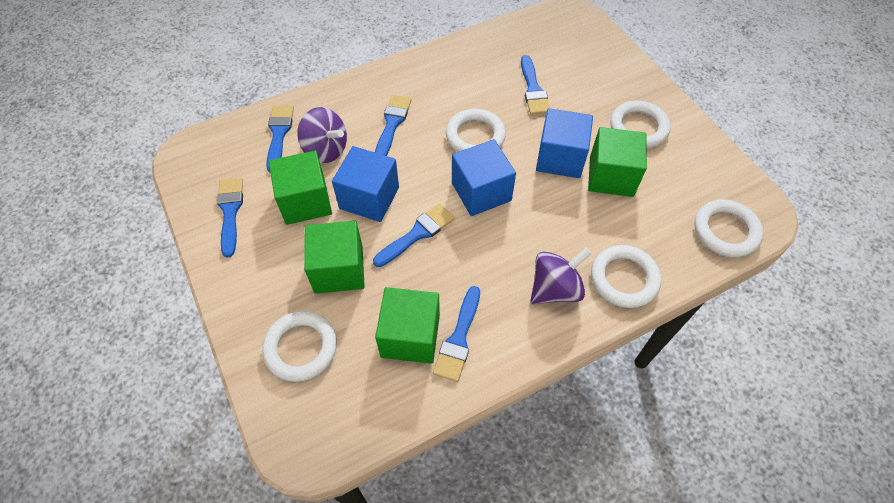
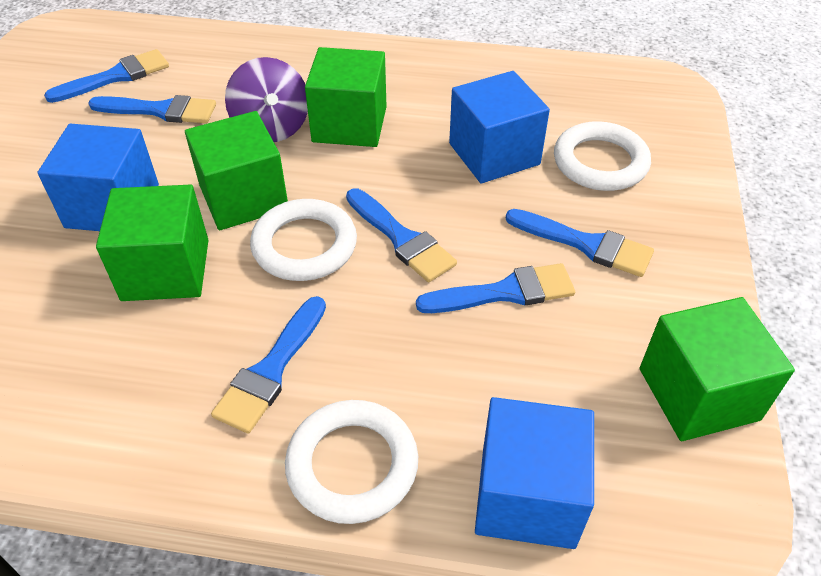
purple spinning top: [297,107,347,163] [531,247,592,304] = 2 -> [225,57,308,142] = 1
white ring: [262,311,337,382] [446,109,506,152] [591,245,661,308] [610,101,671,148] [695,199,764,257] = 5 -> [250,199,357,281] [285,400,418,524] [554,121,651,191] = 3

